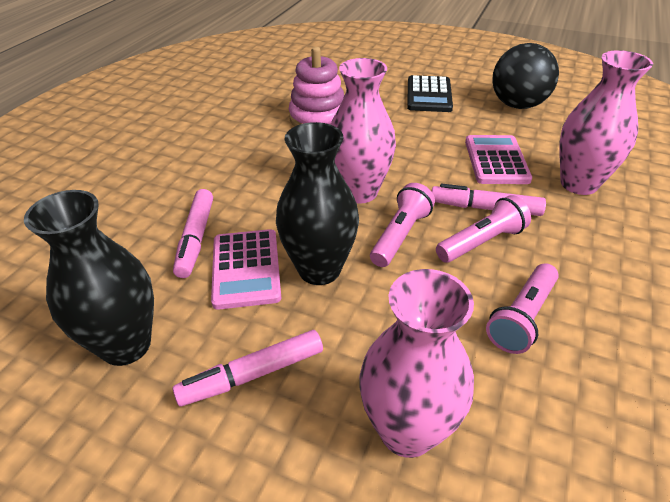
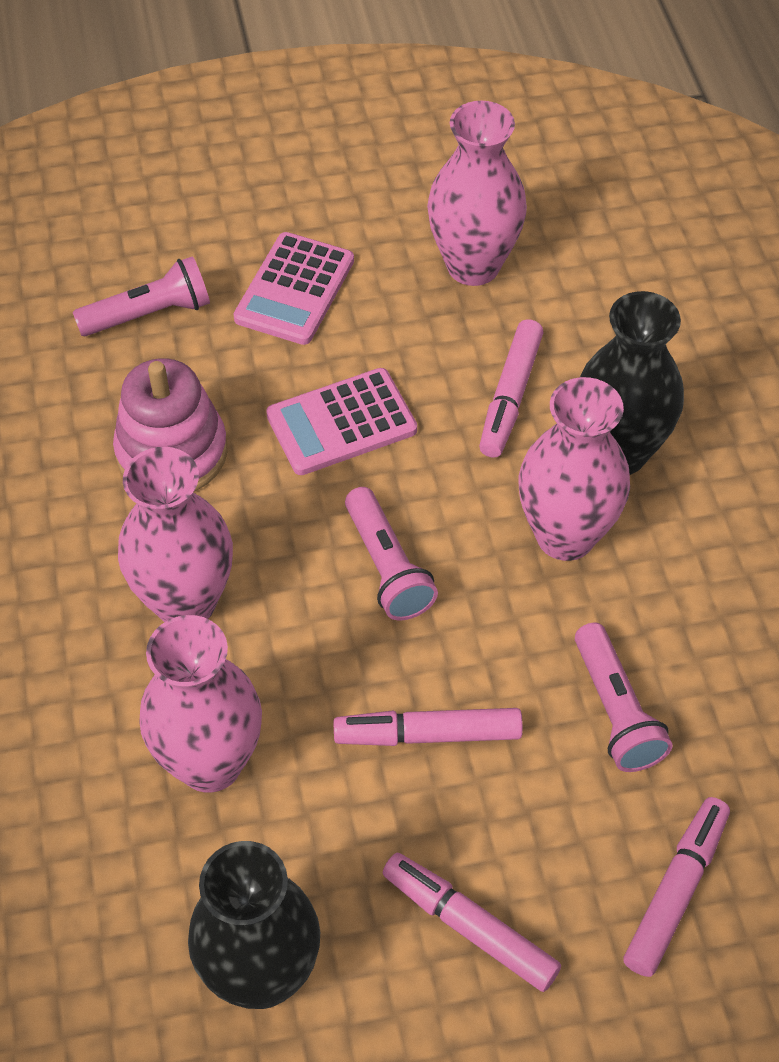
black ball: [492,43,559,109] = 1 -> none = 0
black calculator: [407,75,453,112] = 1 -> none = 0
pink marker: [173,189,213,278] [173,330,323,406] [431,184,546,216] = 3 -> [334,708,523,746] [382,853,561,992] [479,319,544,458] [623,797,730,977] = 4
pink vase: [330,58,396,204] [359,269,474,458] [559,50,653,195] = 3 -> [118,447,233,622] [139,615,262,793] [427,101,527,286] [518,377,630,561] = 4

